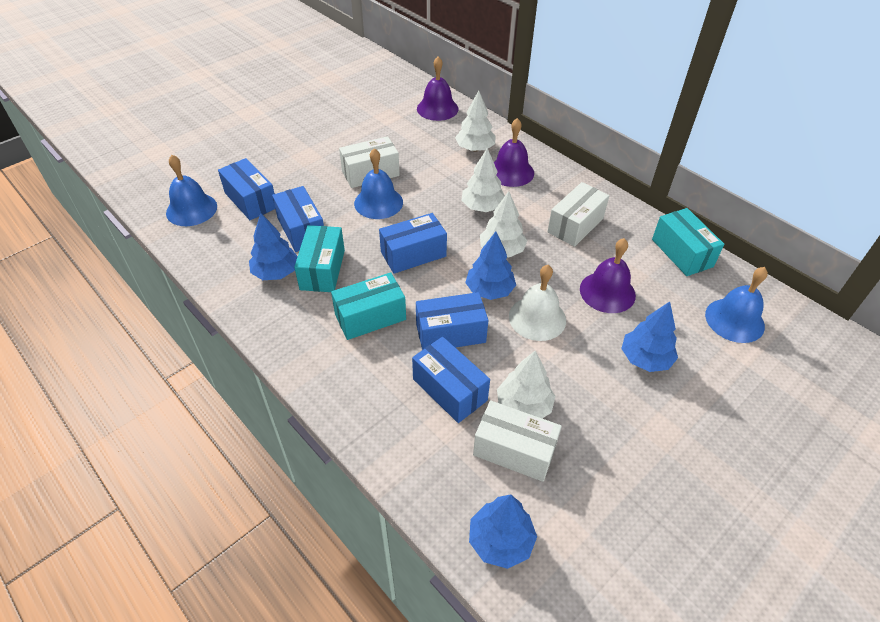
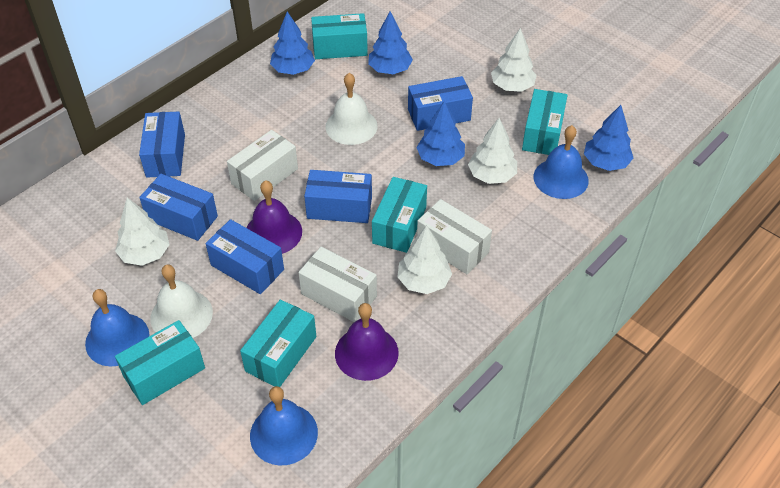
purple bell: [417,56,459,121] [494,118,534,187] [580,238,636,313] = 3 -> [246,180,302,254] [335,303,399,381] = 2
turquoise box: [294,225,345,292] [331,272,406,340] [652,208,724,276] = 3 -> [115,320,205,405] [240,300,317,387] [311,13,368,59] [372,177,427,253] [522,89,568,155] = 5
white bell: [509,265,566,341] = 1 -> [150,264,213,338] [325,73,378,145] = 2

